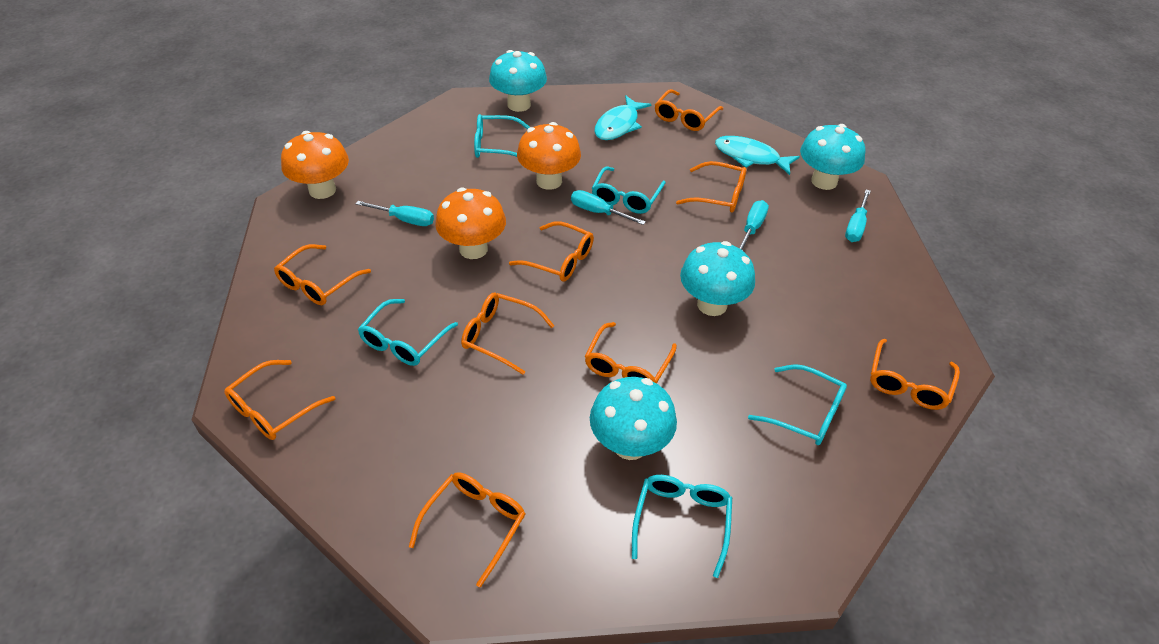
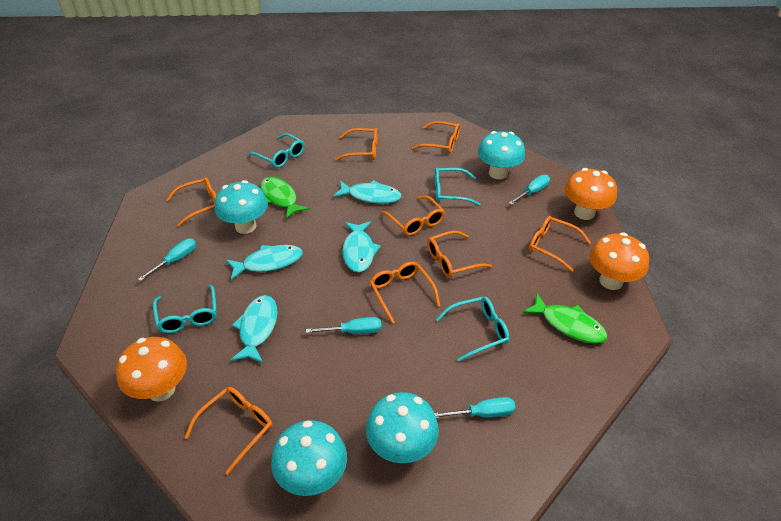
green fish: none = 0 -> [261,176,309,219] [523,294,607,344] = 2
orange glasses: [224,360,335,440] [274,244,371,305] [409,473,525,588] [461,293,554,375] [509,221,594,281] [585,322,677,383] [655,89,723,131] [676,161,747,213] [870,338,960,410] = 9 -> [166,177,217,227] [185,387,272,475] [334,128,378,161] [370,262,440,324] [381,196,445,236] [412,121,460,154] [427,231,492,278] [529,216,591,272] = 8
turquoise fish: [594,96,651,140] [715,136,800,175] = 2 -> [226,245,303,280] [231,295,278,363] [333,180,402,204] [342,221,381,272] = 4
turquoise glasses: [358,299,458,366] [474,114,530,158] [592,167,666,214] [632,475,732,578] [748,364,847,445] = 5 -> [153,284,217,333] [248,133,305,168] [435,168,481,206] [436,296,509,362] = 4

